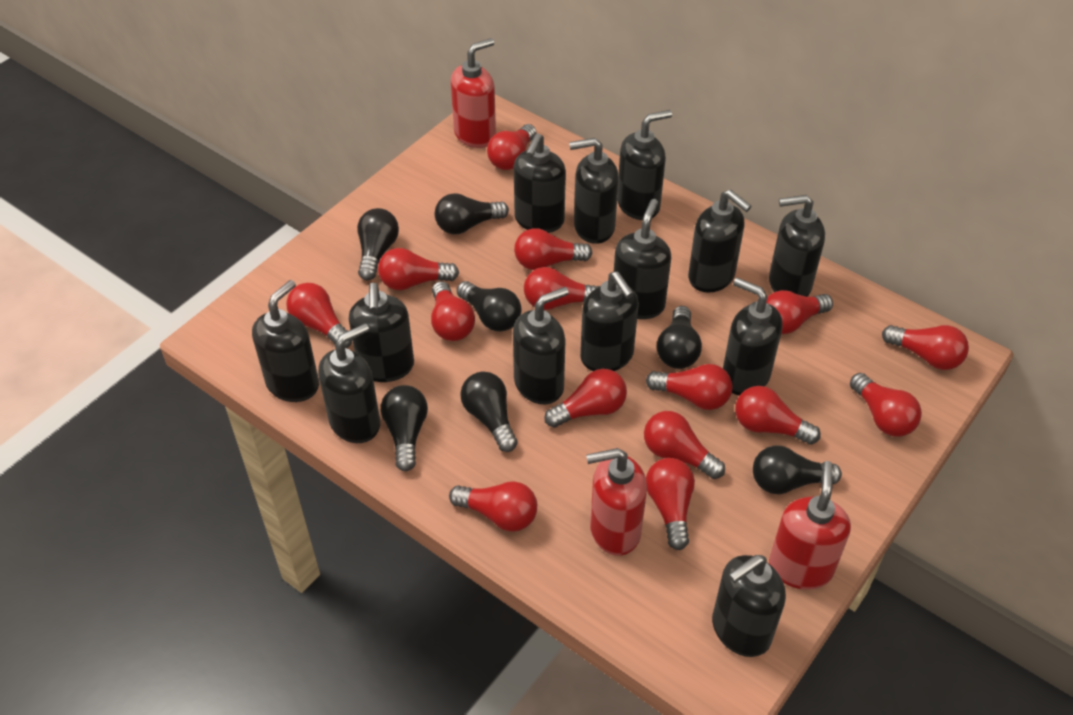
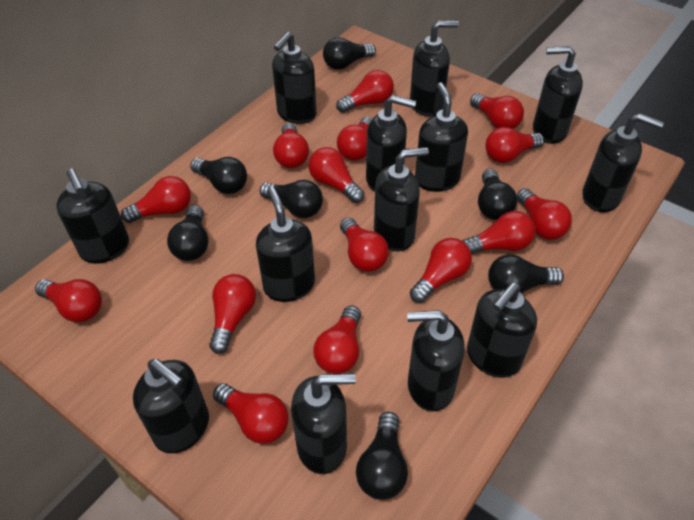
red soap dispenser: [451,38,496,148] [586,448,647,556] [769,461,851,590] = 3 -> none = 0

